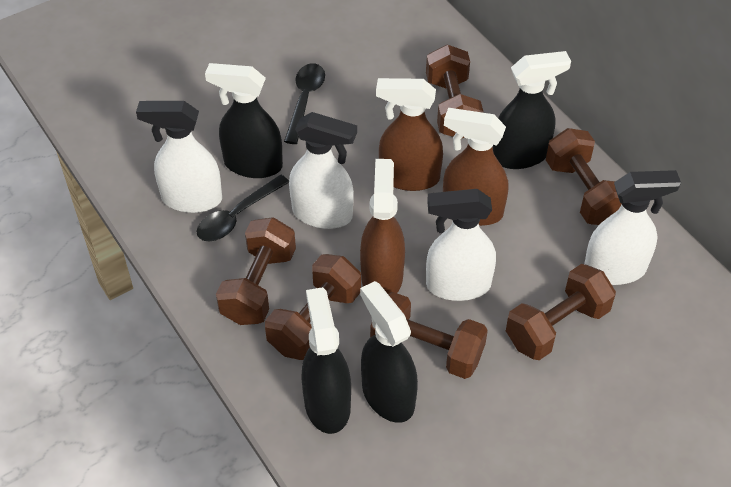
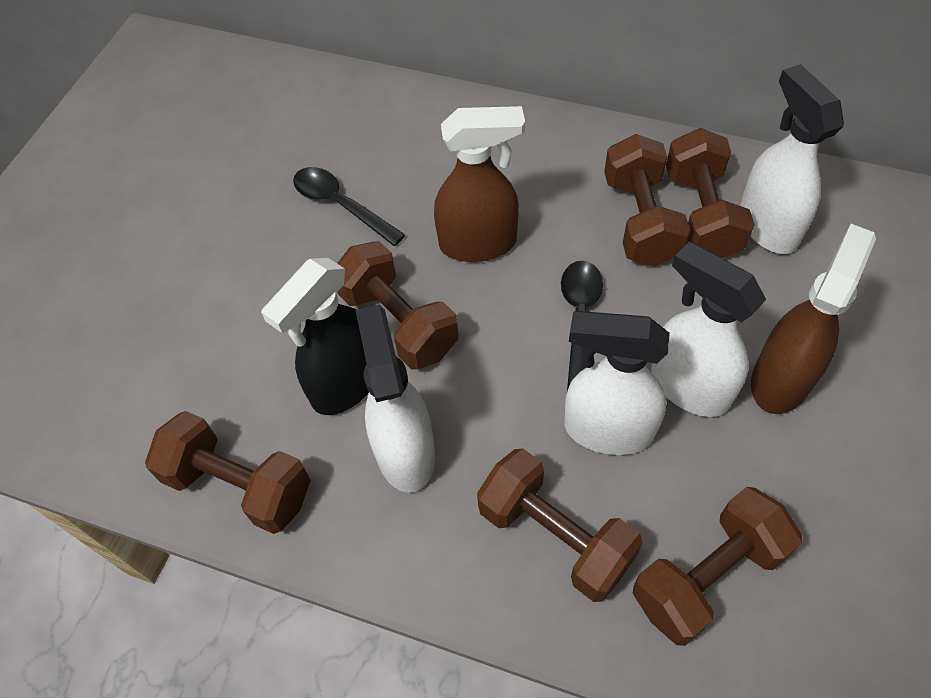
black spray bottle: [205,63,283,178] [301,287,351,434] [360,281,418,423] [493,51,571,169] = 4 -> [261,258,369,415] = 1
brown spray bottle: [360,159,405,294] [376,78,443,191] [443,108,508,226] = 3 -> [434,106,525,262] [751,224,876,414] = 2

